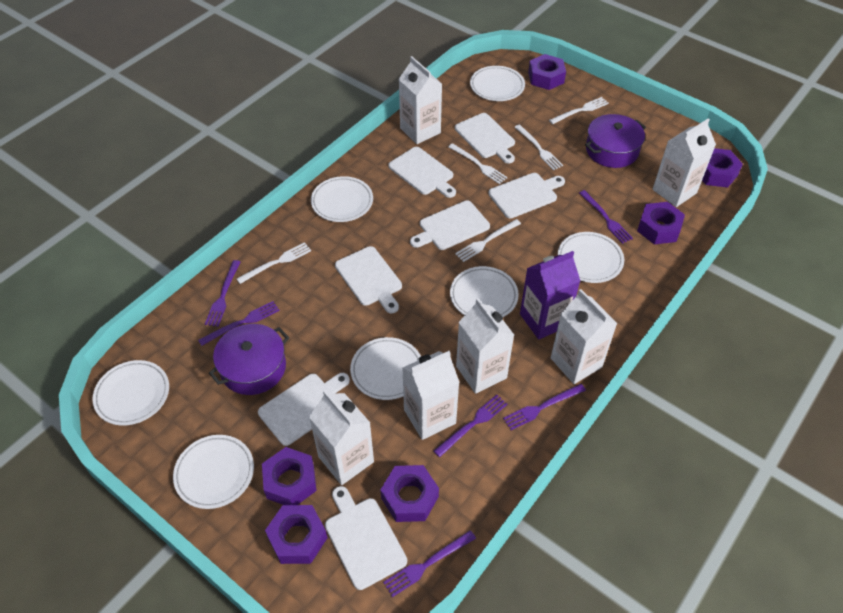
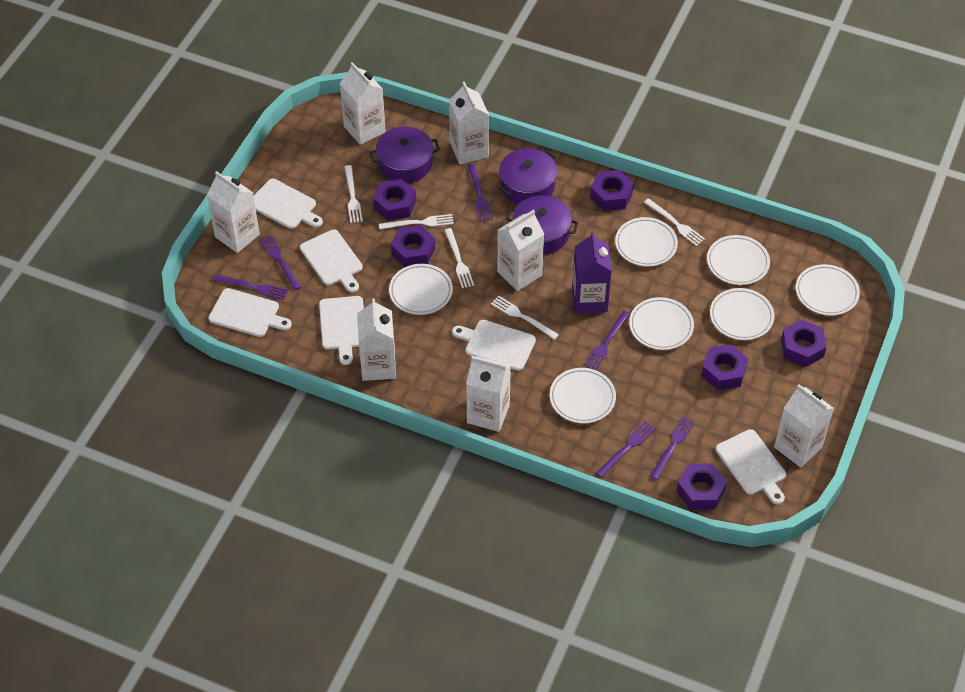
purple pot: [209,324,289,395] [585,114,646,168] = 2 -> [370,127,440,183] [499,148,557,204] [506,195,579,254] = 3
white carton: [309,390,374,485] [399,56,442,144] [402,351,460,440] [456,298,514,394] [551,289,617,384] [653,119,716,207] = 6 -> [207,171,260,253] [340,62,386,145] [357,298,396,381] [449,82,489,164] [466,356,511,432] [497,210,544,291] [774,384,834,468] = 7
white cutting board: [258,373,350,446] [325,486,407,590] [335,246,402,313] [388,147,456,198] [410,200,490,250] [455,113,515,164] [488,173,565,218] = 7 -> [208,288,292,337] [254,179,323,229] [300,229,363,293] [319,296,364,365] [452,320,536,371] [716,429,786,505] = 6

